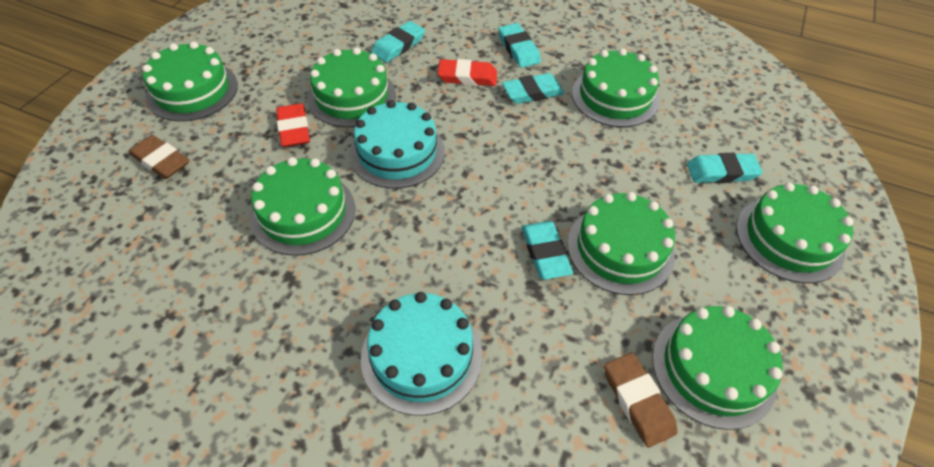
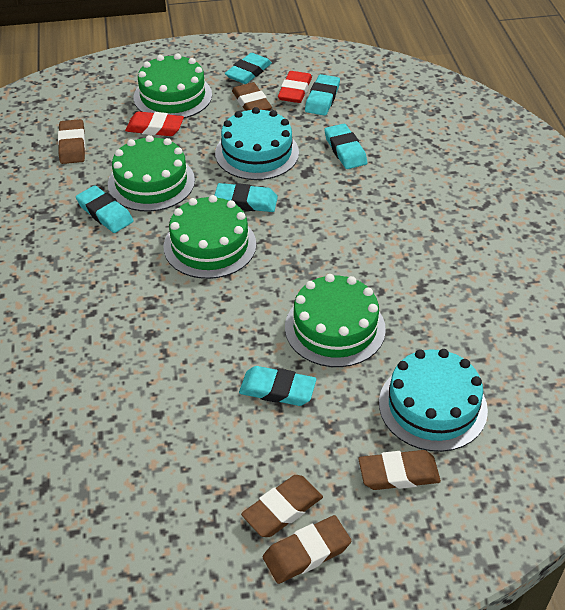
brown eraser: [129,135,190,179] [604,353,677,448] = 2 -> [58,119,85,164] [232,82,272,111] [241,475,323,537] [263,515,351,584] [358,450,441,490] = 5
green cake: [142,42,238,121] [250,157,355,256] [307,47,396,127] [567,192,675,295] [572,48,659,127] [652,306,783,430] [736,182,853,283] = 7 -> [108,135,195,212] [134,53,212,118] [163,195,256,279] [285,274,386,367] = 4
turquoise eraser: [371,21,425,63] [498,23,541,68] [502,73,564,104] [522,221,573,280] [687,153,763,183] = 5 -> [76,185,134,233] [215,183,278,212] [225,53,272,84] [239,366,317,406] [305,74,340,116] [324,124,367,169] = 6

